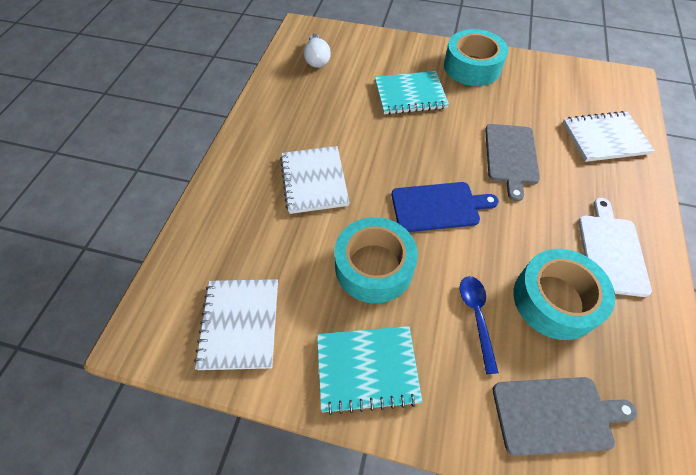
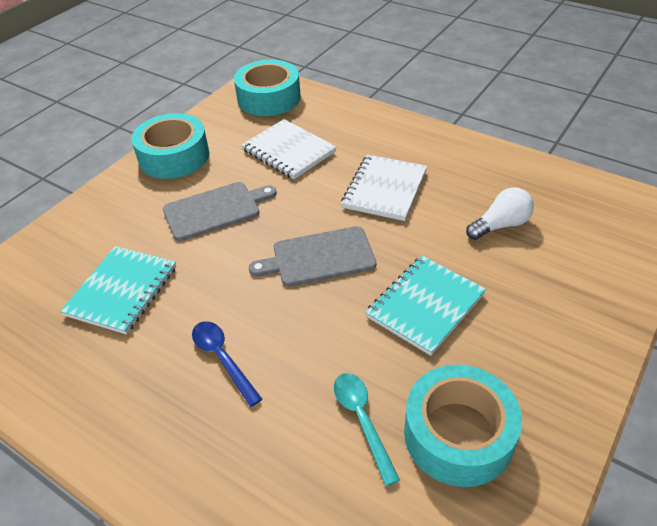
blue cutting board: [392,182,499,232] = 1 -> none = 0
turquoise spoon: none = 0 -> [334,373,400,486] = 1
white cutting board: [578,198,652,297] = 1 -> none = 0
white notebook: [194,279,278,370] [280,146,349,214] [563,111,655,162] = 3 -> [241,119,337,179] [341,155,427,221] = 2

